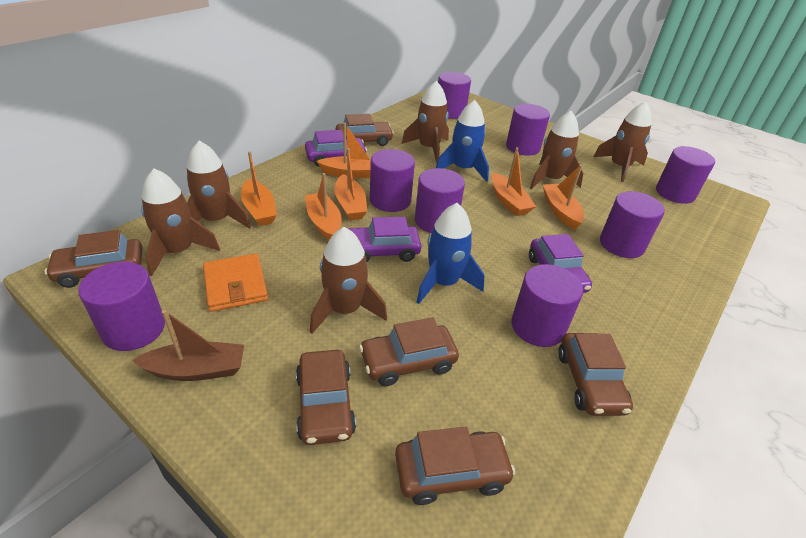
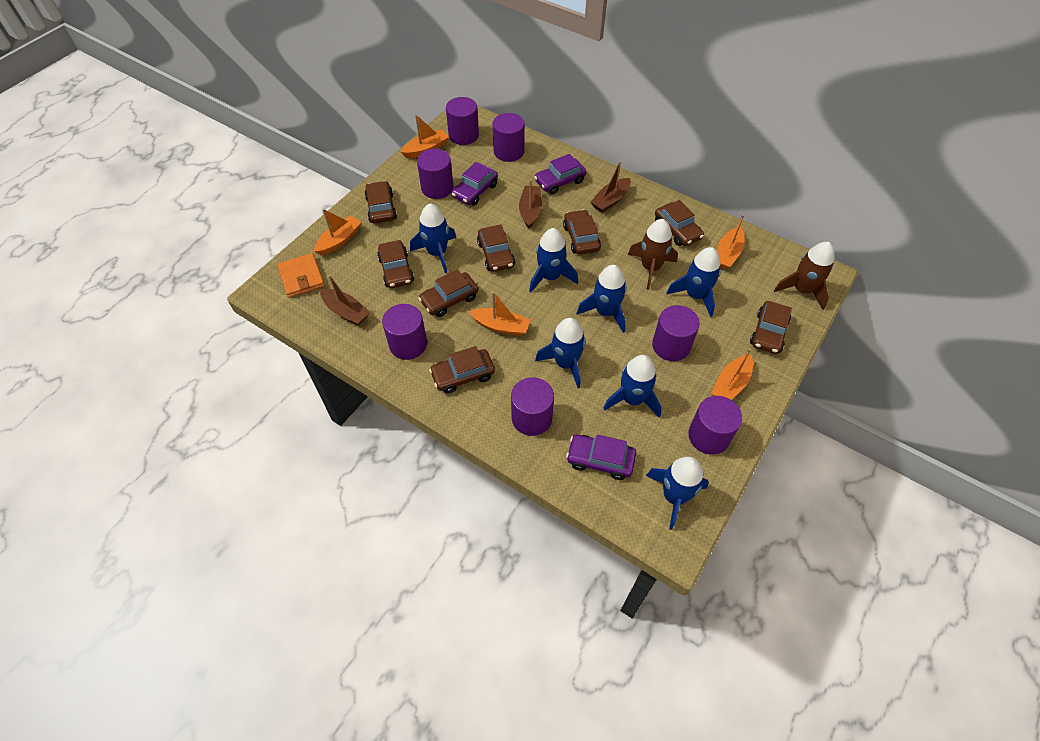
blue rocket: [417,203,485,304] [436,100,489,182] = 2 -> [410,204,456,273] [529,228,578,293] [535,318,586,388] [577,265,627,333] [603,355,662,418] [646,457,709,530] [666,247,721,317] = 7
brown boat: [132,310,244,381] = 1 -> [320,275,370,325] [519,179,542,228] [590,161,631,213] = 3
brown car: [45,230,142,288] [296,350,356,445] [336,114,394,146] [359,317,459,386] [395,426,515,505] [558,333,633,416] = 6 -> [364,181,397,223] [377,240,414,288] [418,269,478,317] [429,346,495,394] [477,224,515,272] [563,209,601,255] [655,200,704,246] [750,301,792,354] = 8
brown rocket: [141,169,220,276] [187,141,251,229] [310,227,387,333] [402,81,449,163] [530,111,583,189] [593,101,652,182] = 6 -> [628,219,678,290] [774,242,835,310] = 2
orange boat: [241,152,277,226] [305,173,342,240] [317,123,371,178] [334,148,367,220] [492,147,536,216] [543,165,584,230] = 6 -> [314,209,361,256] [401,115,449,158] [469,292,531,336] [711,348,753,400] [717,214,745,269] = 5
purple cylinder: [78,262,165,351] [370,149,415,212] [415,168,465,233] [438,72,471,119] [506,104,550,156] [511,264,583,347] [600,191,665,258] [656,146,715,204] = 8 -> [382,304,427,360] [417,149,454,199] [446,97,479,145] [493,113,525,162] [511,378,554,436] [652,305,700,361] [688,396,742,455] = 7

